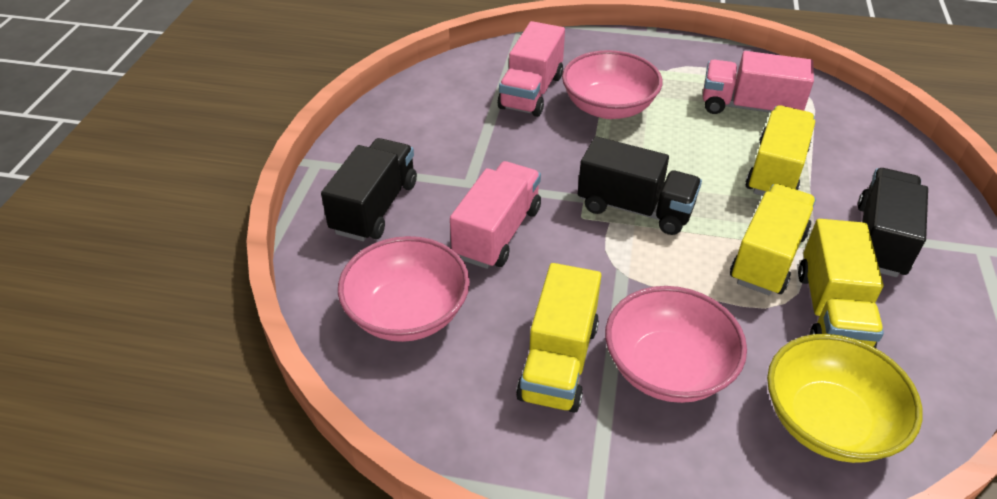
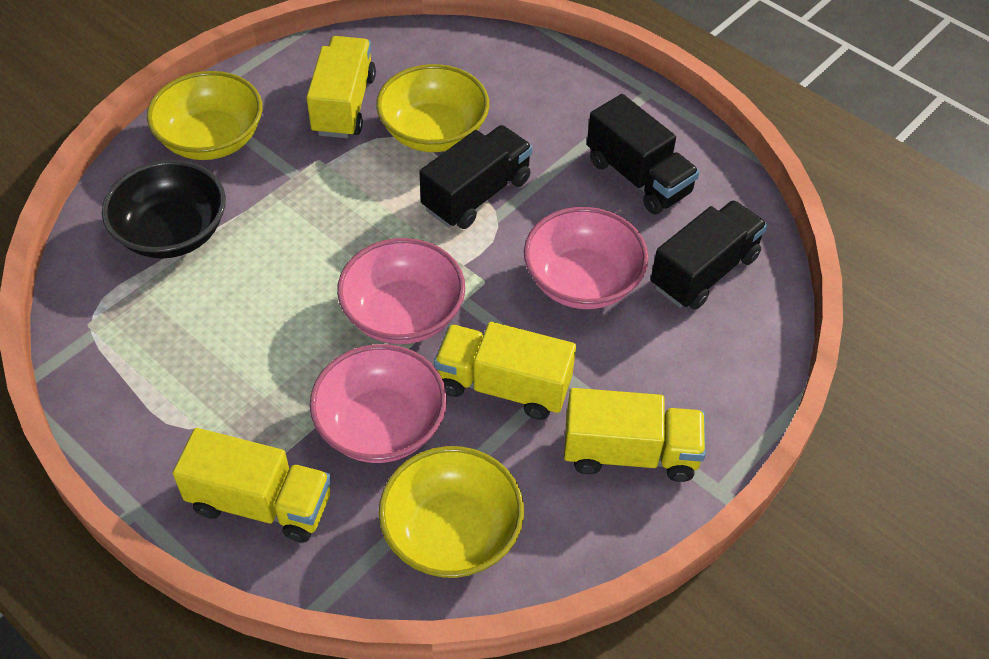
black bowl: none = 0 -> [102,160,226,259] = 1
pink truck: [450,161,541,269] [498,21,565,117] [703,51,814,114] = 3 -> none = 0
yellow bowl: [767,334,923,463] = 1 -> [147,71,262,160] [376,64,490,152] [379,446,524,578] = 3

